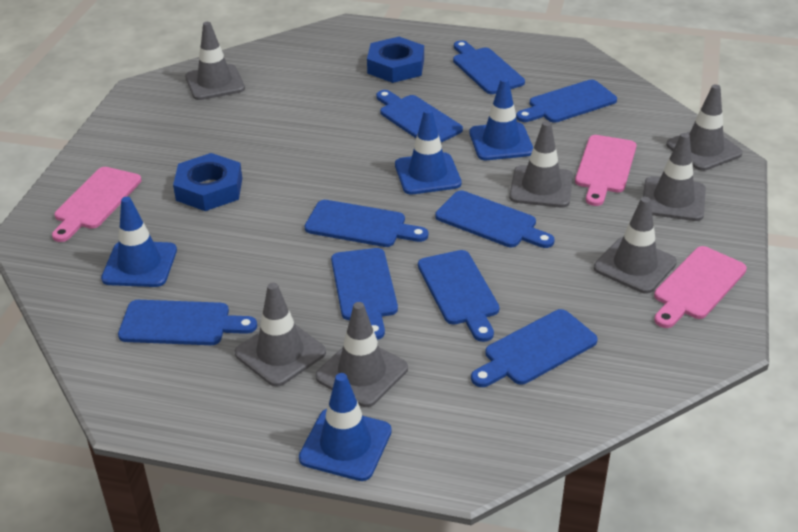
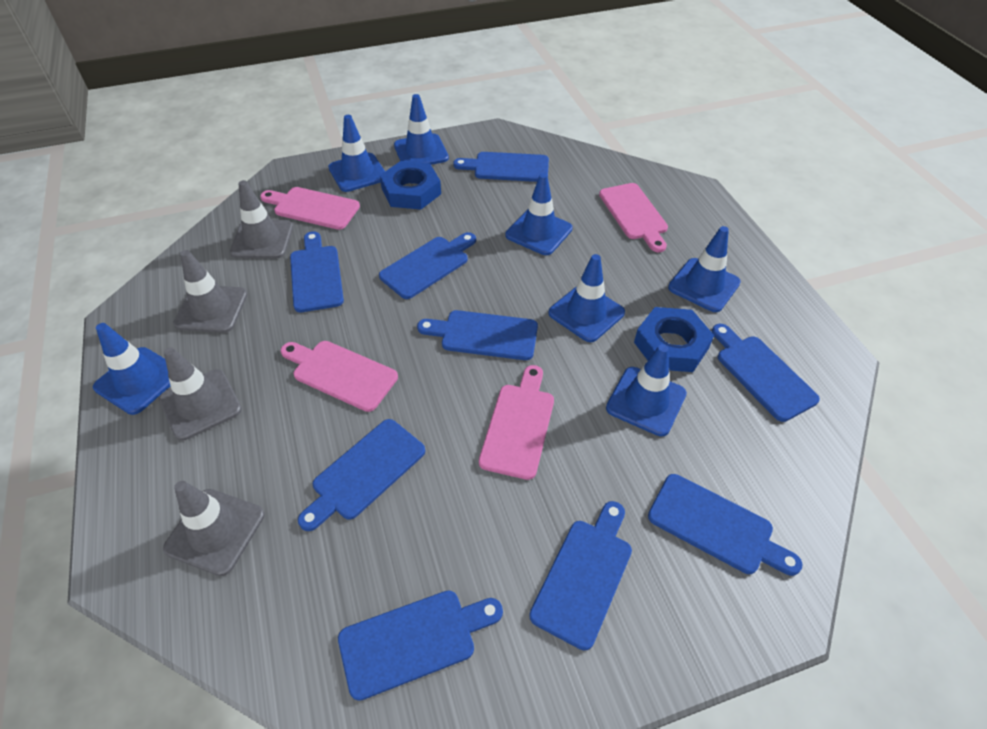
blue traffic cone: [101,197,177,287] [299,373,392,481] [395,109,461,194] [469,78,533,160] = 4 -> [93,323,170,415] [328,115,385,192] [394,94,449,165] [505,173,573,255] [548,254,625,342] [606,344,687,436] [668,226,741,312] = 7
grey traffic cone: [185,22,245,100] [235,283,326,387] [315,302,408,407] [509,121,573,207] [594,197,677,294] [643,133,706,221] [666,84,742,171] = 7 -> [159,347,242,441] [163,481,264,576] [173,250,248,333] [230,180,293,259] = 4
pink cutting board: [52,167,142,242] [575,135,636,206] [654,246,747,328] = 3 -> [260,187,360,230] [281,341,398,412] [479,365,554,480] [599,183,668,252] = 4

